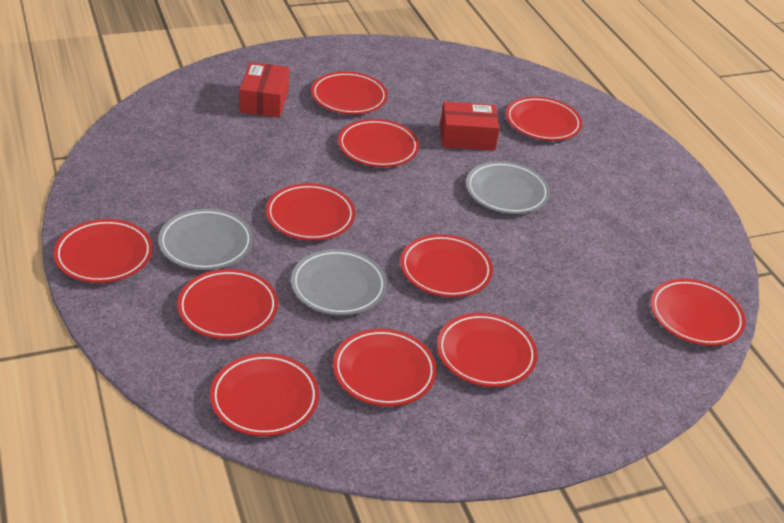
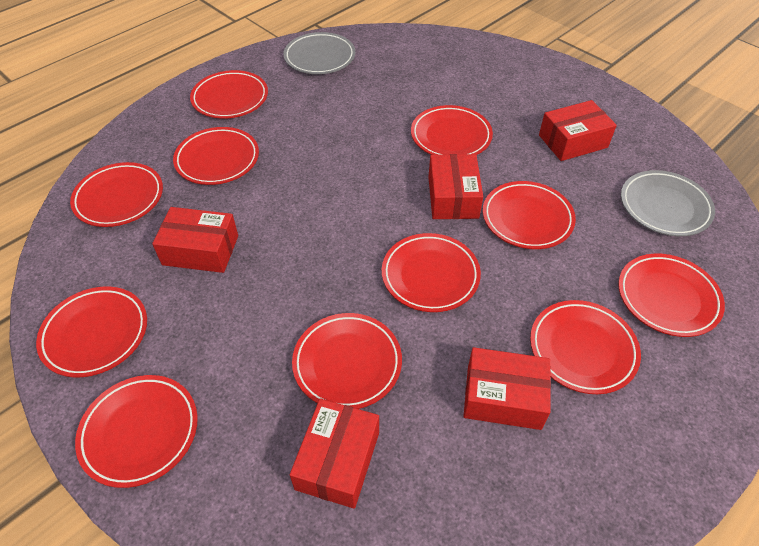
grey plate: [158,209,253,270] [291,249,387,315] [466,161,550,214] = 3 -> [284,32,355,74] [621,170,715,236] = 2
red box: [239,62,289,118] [440,101,500,151] = 2 -> [152,207,238,273] [290,399,379,509] [428,154,483,219] [463,347,551,430] [539,100,617,161] = 5

